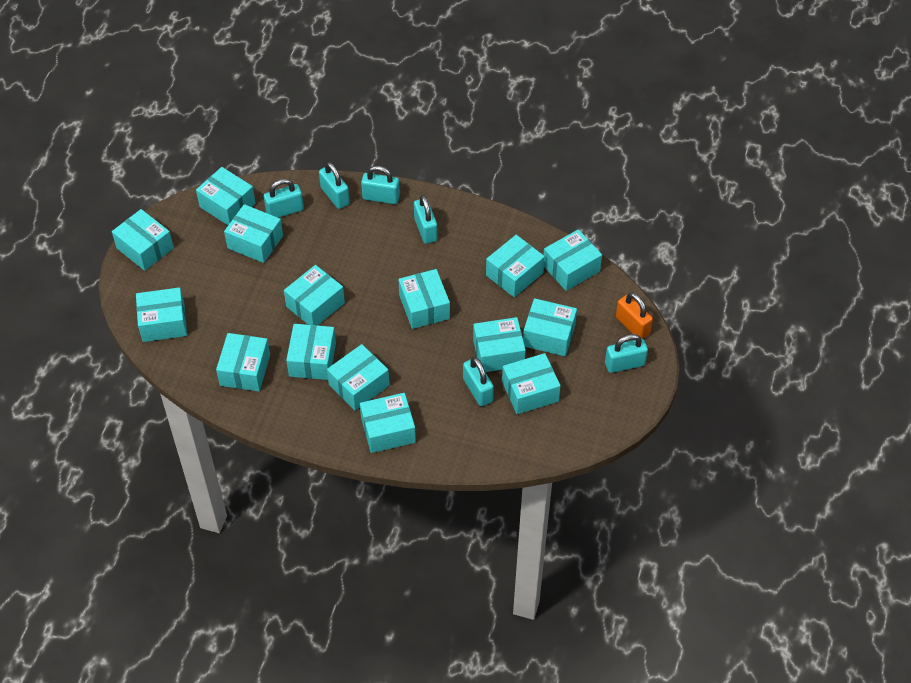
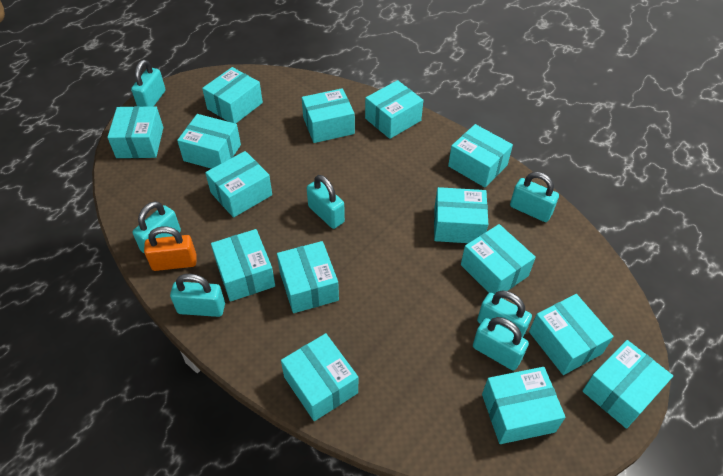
turquoise padlock: [264,179,304,218] [319,162,350,209] [361,166,400,204] [414,195,437,244] [463,357,494,406] [605,334,648,373] = 6 -> [131,60,166,107] [133,201,181,254] [170,274,225,317] [307,175,345,229] [473,317,529,371] [477,290,532,338] [510,172,559,222] = 7

